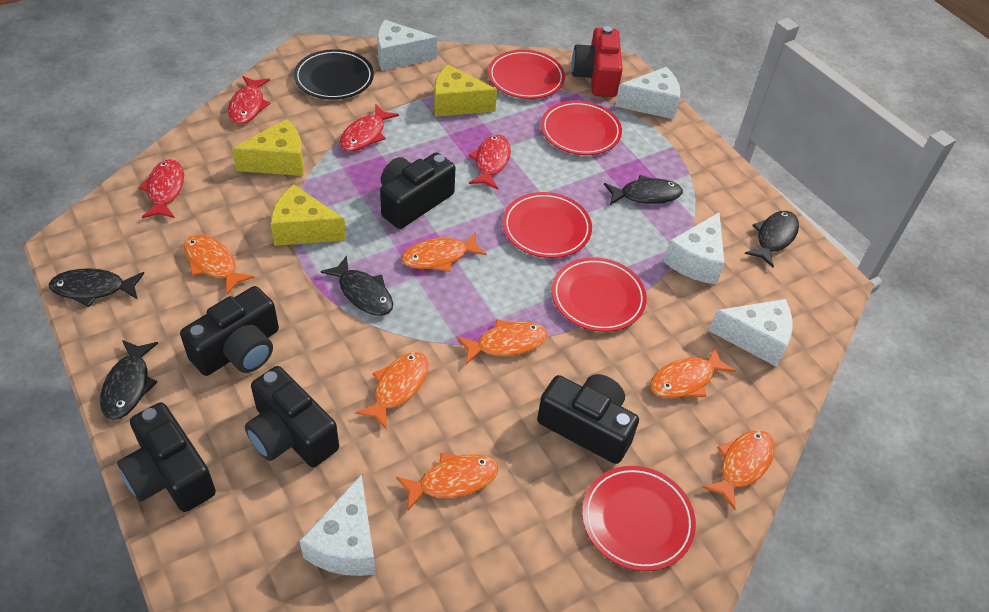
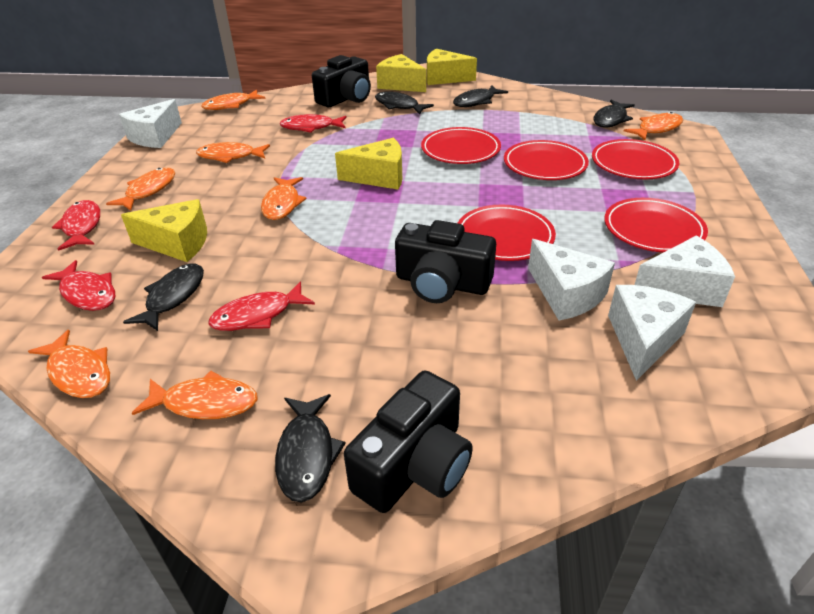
black camera: [117,402,216,512] [180,286,279,376] [245,366,339,467] [380,152,455,229] [537,374,639,464] = 5 -> [312,55,371,107] [344,370,473,513] [395,220,496,303] = 3
black plate: [294,49,374,100] = 1 -> none = 0
red camera: [572,26,623,97] = 1 -> none = 0
white cheese: [299,474,375,576] [377,20,437,71] [615,67,681,119] [663,213,725,285] [709,299,793,367] = 5 -> [119,99,182,148] [528,239,615,321] [608,285,696,381] [634,236,735,307] = 4
yellow cheese: [232,119,304,176] [271,184,346,246] [434,64,497,117] = 3 -> [121,199,207,262] [335,138,402,190] [376,54,426,92] [427,49,477,85] = 4

